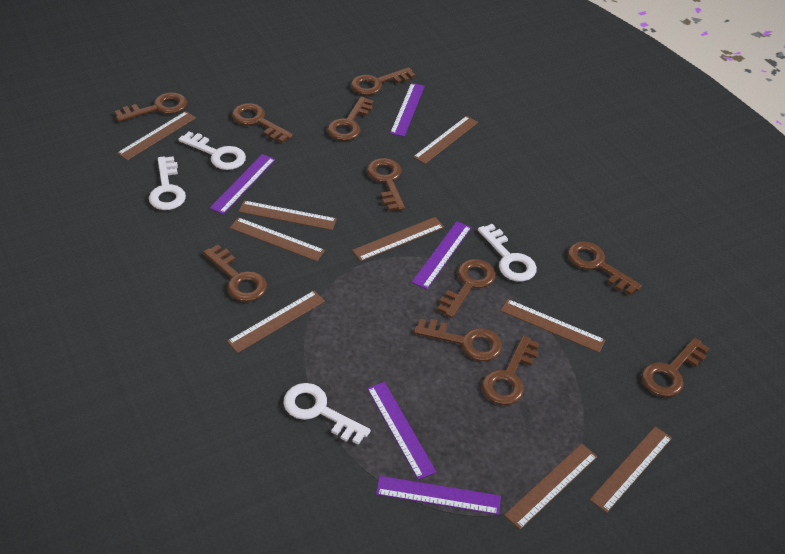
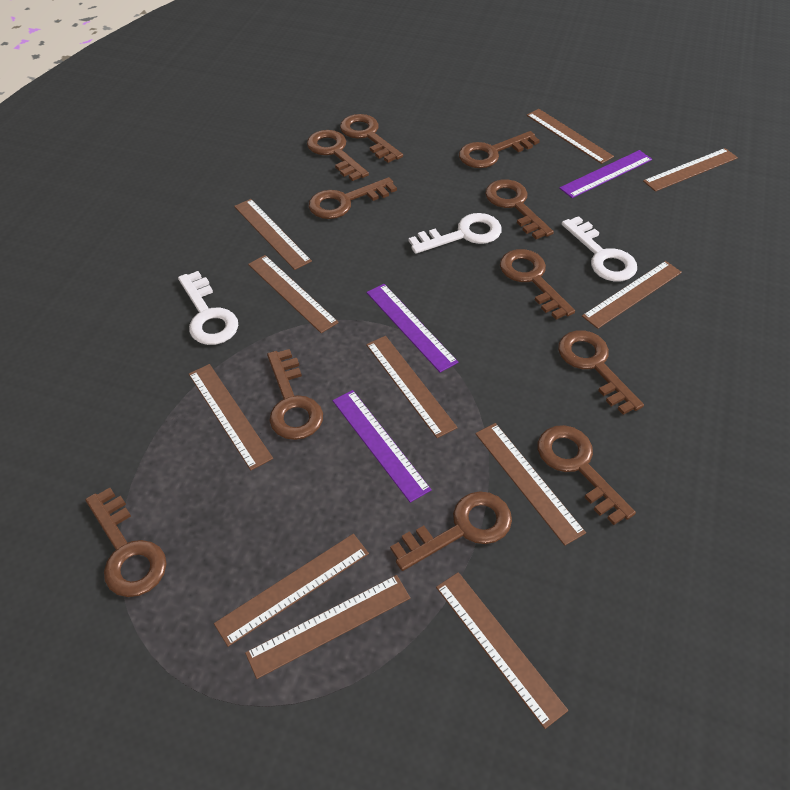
brown ruler: [117,111,196,161] [227,291,325,353] [230,217,325,261] [239,201,337,230] [352,217,444,261] [413,116,478,164] [501,299,605,353] [504,444,597,530] [590,426,672,513] = 9 -> [189,364,273,470] [214,534,369,647] [234,199,312,270] [245,575,410,679] [248,255,339,333] [366,336,458,438] [436,572,568,729] [475,423,586,546] [526,109,614,164] [582,261,682,329] [643,148,738,192] = 11
purple ruler: [209,154,275,214] [367,382,436,480] [376,476,501,515] [390,83,425,137] [412,221,471,289] = 5 -> [332,390,431,503] [366,284,458,373] [559,150,652,198] = 3
white key: [149,156,186,210] [178,131,246,170] [283,383,371,445] [478,224,537,282] = 4 -> [178,271,239,345] [409,213,502,254] [562,216,637,282] = 3

